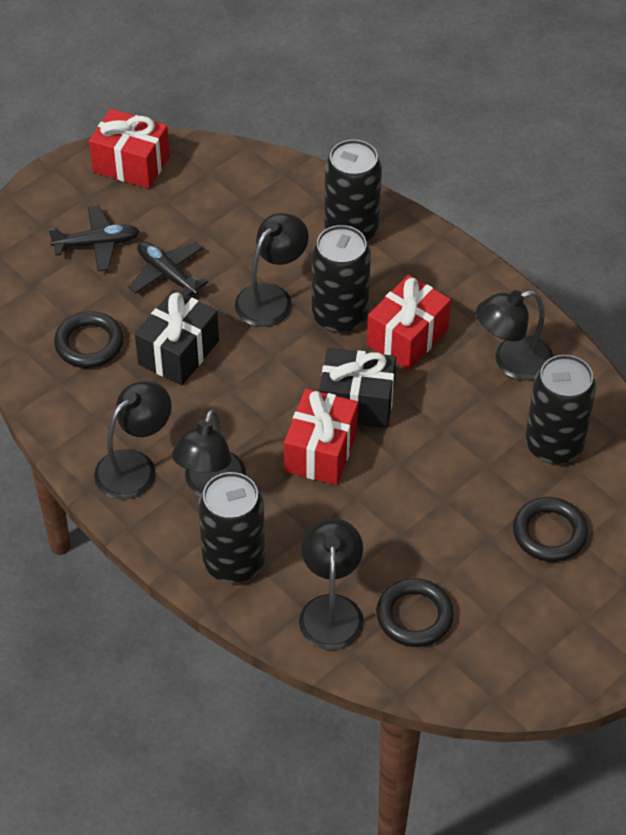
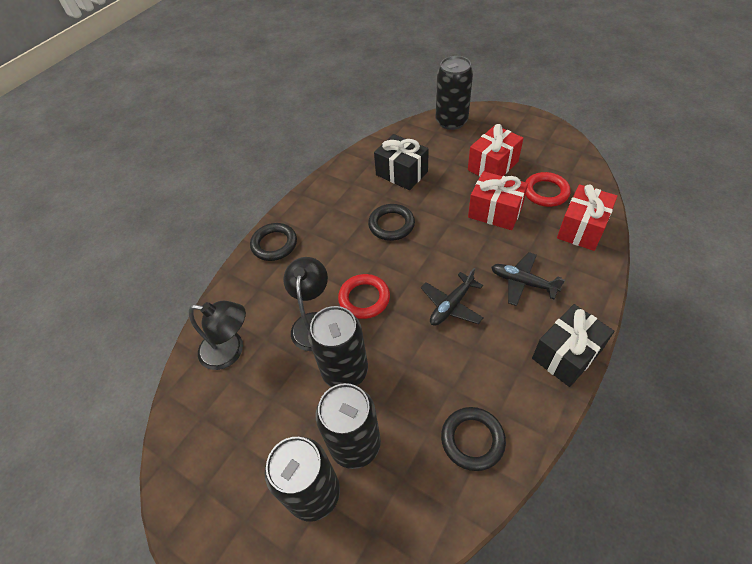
black lamp: [94,381,172,500] [172,409,246,496] [235,213,309,327] [299,518,364,650] [476,290,554,381] = 5 -> [189,301,246,370] [283,257,328,351] = 2
red ring: none = 0 -> [338,274,390,319] [525,172,571,207] = 2

